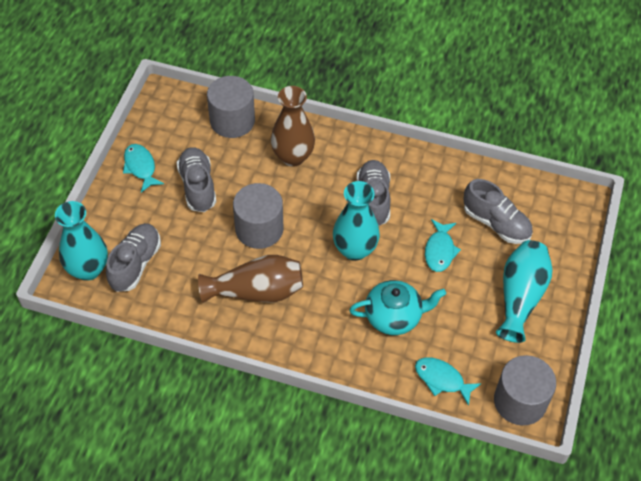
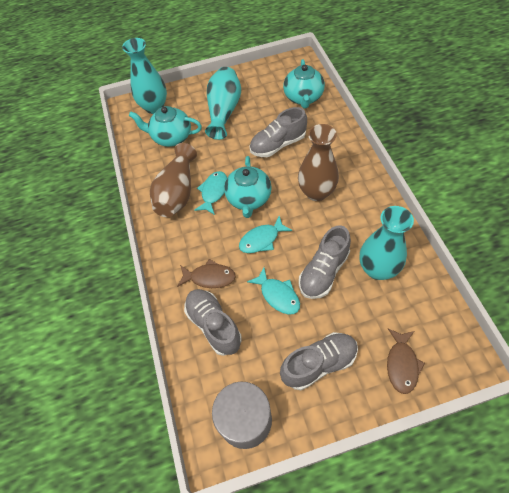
brown fish: none = 0 -> [177,259,236,288] [387,329,425,394] = 2
grey cylinder: [207,76,255,138] [233,183,284,249] [494,355,556,426] = 3 -> [212,382,272,449] = 1
turquoise teapot: [349,280,446,335] = 1 -> [129,106,202,147] [224,156,272,218] [283,59,325,109] = 3

